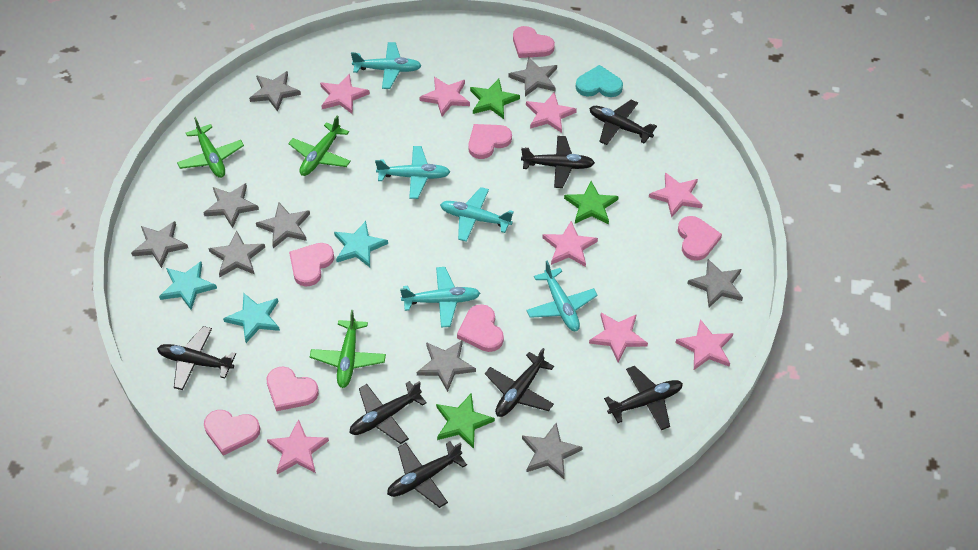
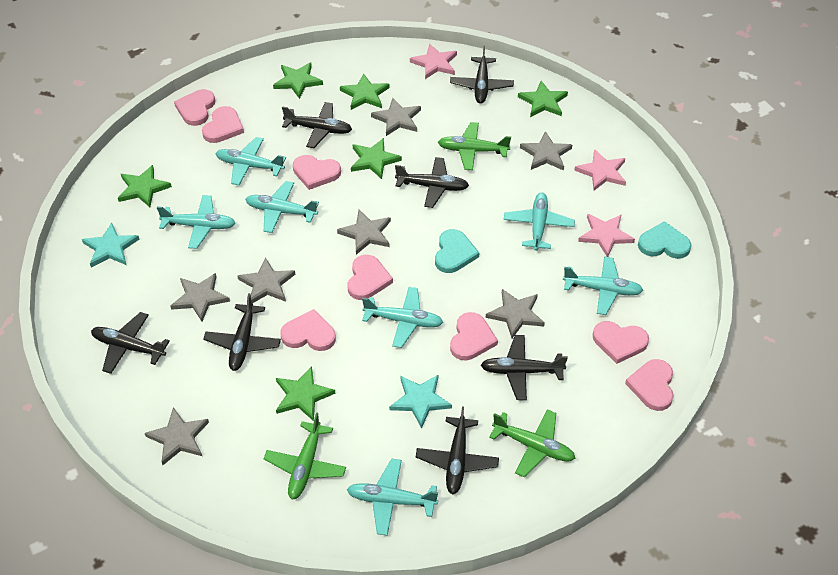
green star: [436,394,495,449] [470,79,520,119] [564,181,619,225] = 3 -> [118,165,172,207] [273,63,323,99] [276,366,335,421] [340,73,390,110] [351,138,402,179] [518,81,568,117] = 6
grey star: [131,221,188,268] [204,183,259,228] [209,231,265,277] [249,71,301,112] [256,203,310,248] [417,341,476,392] [508,57,557,96] [522,423,583,479] [687,259,743,307] = 9 -> [145,407,209,465] [171,273,230,321] [237,257,295,303] [337,210,391,255] [371,98,421,136] [486,289,545,338] [520,131,572,171] = 7
pink heart: [204,410,261,456] [267,367,319,411] [289,243,334,286] [457,304,504,352] [468,124,512,159] [513,26,555,58] [678,216,722,261] = 7 -> [174,89,215,126] [202,106,244,143] [280,309,336,351] [293,155,341,190] [347,255,393,300] [450,312,498,360] [593,321,649,364] [625,359,674,411] = 8
pink star: [267,419,329,474] [320,74,370,114] [419,77,470,116] [526,92,577,133] [542,221,598,267] [589,313,648,362] [649,172,703,217] [675,319,733,370] = 8 -> [410,43,457,79] [574,149,626,190] [578,214,635,257] = 3
turquoise heart: [576,65,623,97] = 1 -> [435,229,479,273] [638,221,691,259] = 2
turquoise plane: [351,42,422,89] [375,146,450,199] [400,267,480,328] [440,187,514,242] [526,261,598,331] = 5 -> [157,195,235,249] [215,137,286,185] [245,181,319,233] [347,458,438,536] [362,287,443,348] [504,192,575,251] [563,257,643,315] = 7
turquoise star: [159,261,217,310] [223,293,280,343] [334,221,388,267] = 3 -> [82,222,139,268] [389,375,452,429] = 2

